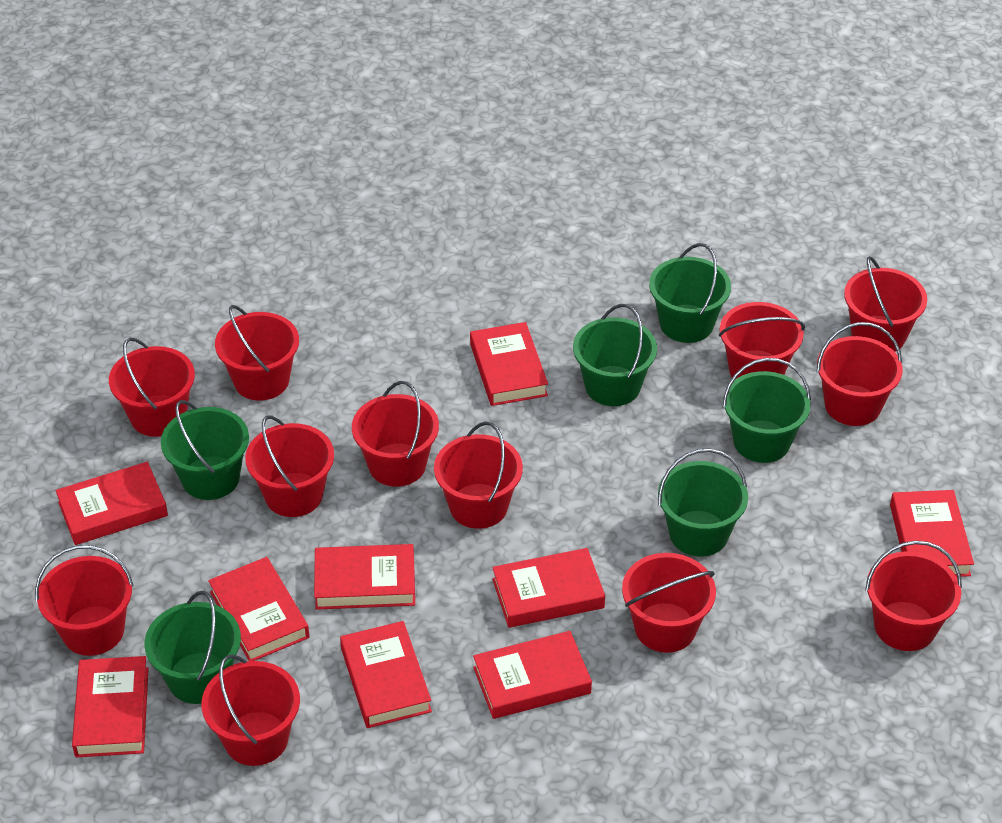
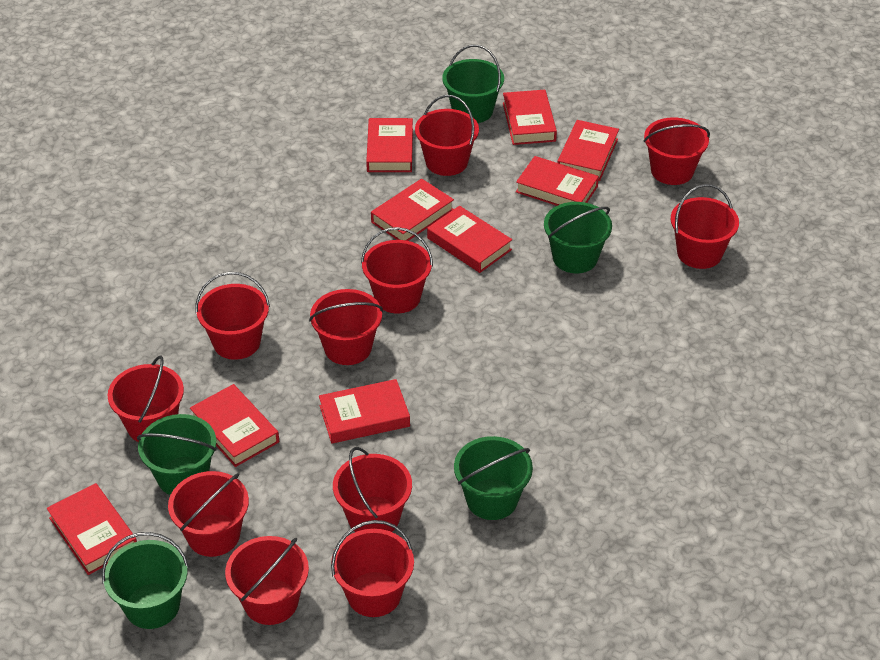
green bucket: [145,591,241,704] [161,400,249,500] [573,304,657,406] [649,243,731,343] [658,448,748,557] [723,358,811,463] = 6 -> [102,532,189,629] [137,414,217,495] [442,45,504,123] [454,436,533,520] [544,202,612,273] = 5
red bucket: [35,545,134,656] [109,338,195,437] [201,654,300,766] [215,305,299,401] [245,415,334,517] [352,381,439,487] [434,421,523,529] [622,553,716,653] [719,302,805,379] [817,322,903,426] [844,256,927,352] [865,540,962,651] = 12 -> [108,355,184,442] [168,471,249,557] [195,272,270,360] [225,536,309,625] [309,289,383,365] [331,520,414,617] [333,447,412,532] [361,227,433,313] [415,95,479,176] [644,118,710,185] [671,184,739,269] = 11

